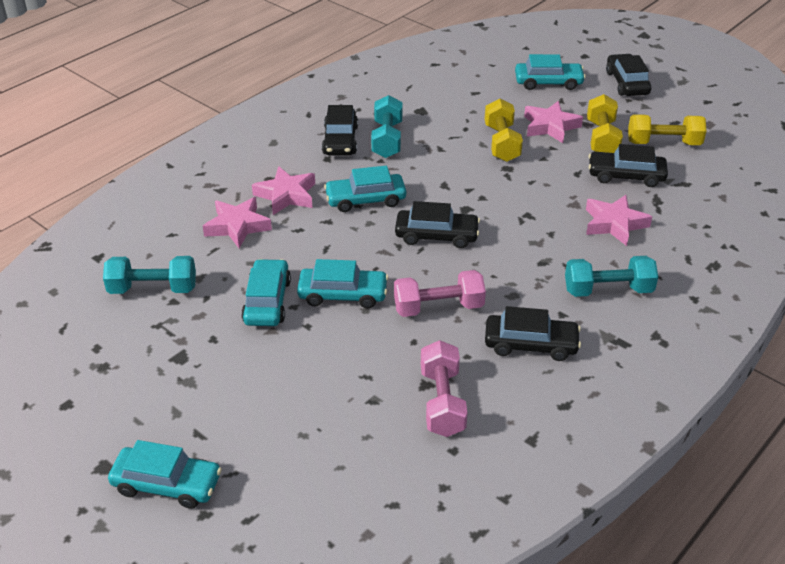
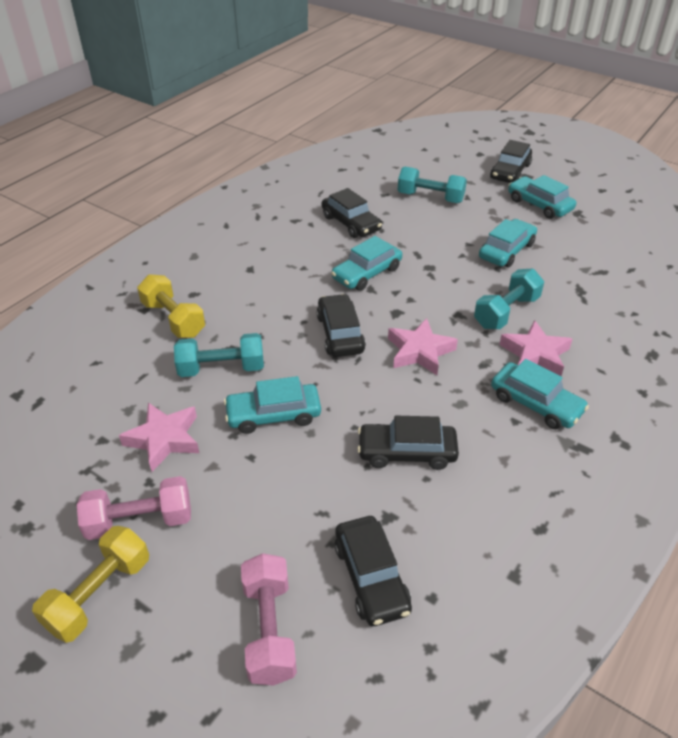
pink star: [203,197,272,248] [252,166,315,215] [524,101,583,143] [586,195,652,246] = 4 -> [119,402,199,472] [388,318,458,375] [499,320,573,376] = 3
yellow dumbbell: [484,99,523,162] [587,94,623,153] [628,114,706,145] = 3 -> [32,526,149,643] [137,274,205,338] = 2

